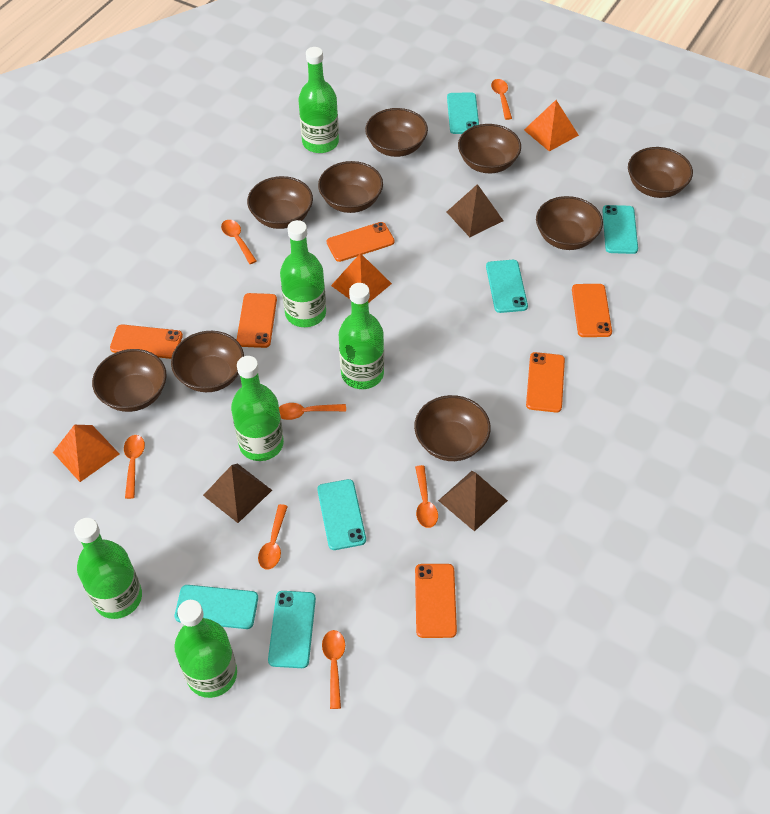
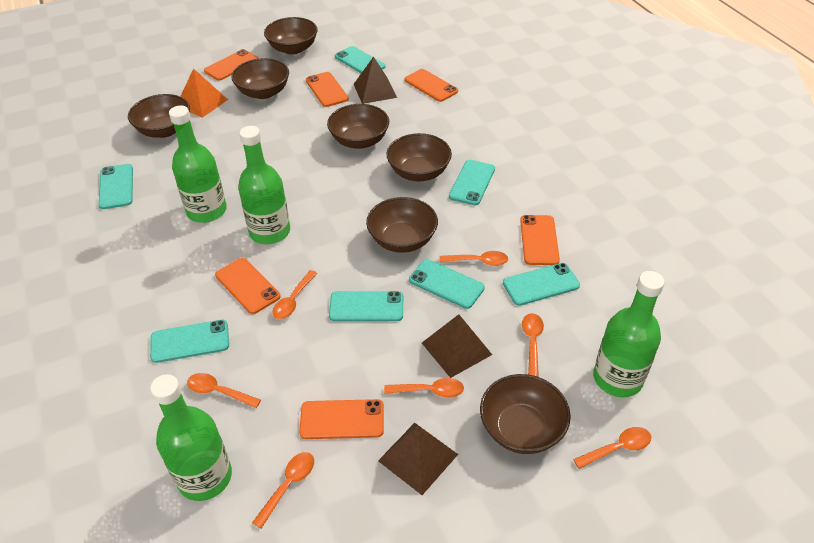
brown bowl: [92,349,167,412] [171,331,244,392] [247,176,313,229] [318,161,383,213] [365,108,428,157] [414,395,491,461] [458,124,521,173] [536,196,603,250] [628,147,693,198] = 9 -> [128,94,190,138] [231,58,289,99] [264,17,318,55] [327,104,389,149] [366,197,438,253] [386,133,452,181] [480,374,571,454] = 7
green bottle: [74,518,142,619] [174,600,237,698] [231,356,284,461] [280,220,326,327] [298,47,339,153] [339,283,384,389] = 6 -> [150,374,232,501] [169,106,227,223] [238,126,290,244] [593,271,665,397] = 4
orange pyramid: [53,425,119,482] [331,253,392,303] [524,100,579,152] = 3 -> [180,68,228,118] = 1
turquoise phone: [175,585,258,629] [268,591,316,668] [317,479,366,550] [447,92,479,134] [486,260,528,313] [602,205,638,254] = 6 -> [98,164,133,209] [150,320,229,363] [329,291,403,322] [335,46,385,73] [409,259,485,309] [449,160,495,205] [503,263,580,306] = 7

